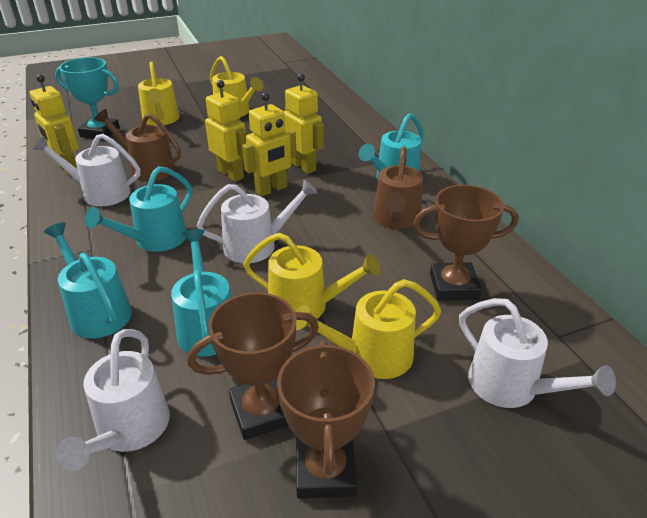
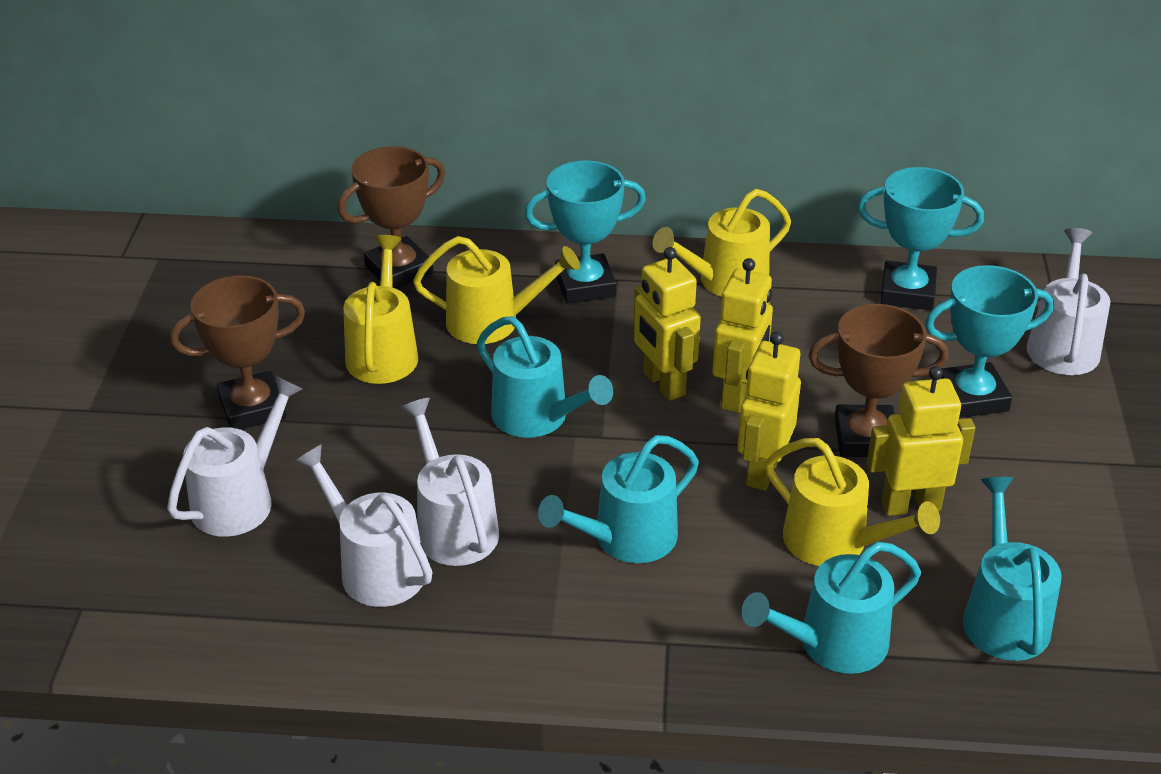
brown watering can: [94,109,181,181] [373,146,423,229] = 2 -> none = 0
turquoise trophy: [55,57,120,140] = 1 -> [525,160,646,303] [858,167,984,310] [925,265,1054,418] = 3

